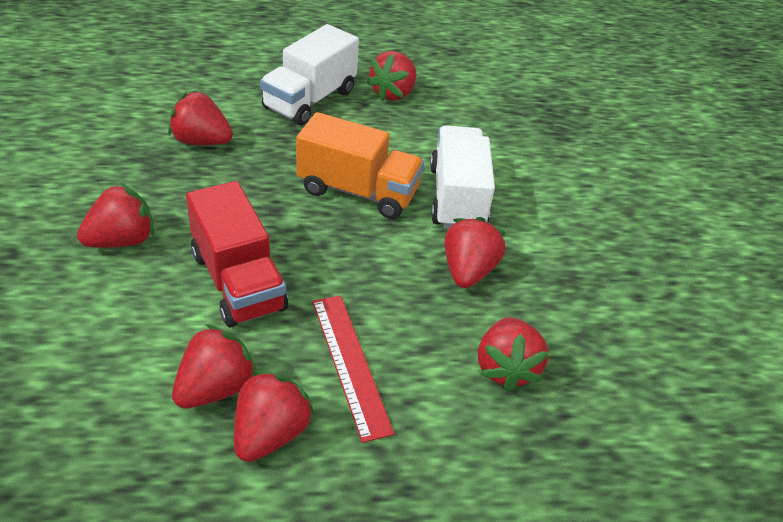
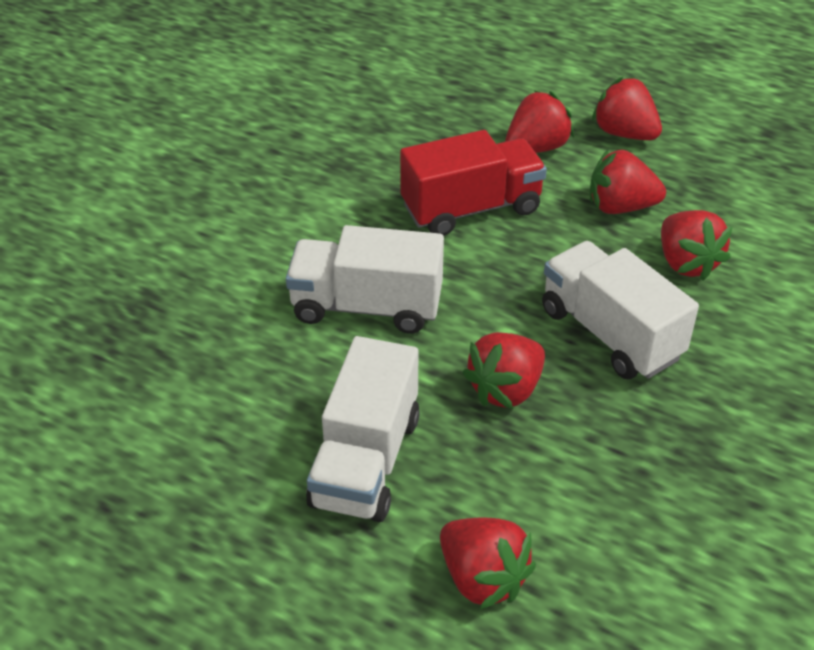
orange truck: [296,112,424,219] = 1 -> none = 0
red ruler: [312,295,394,443] = 1 -> none = 0
red strawberry: [77,183,154,248] [168,91,233,145] [172,324,257,408] [234,370,315,462] [367,51,416,101] [444,217,506,288] [478,317,549,392] = 7 -> [440,518,536,610] [463,332,545,409] [505,91,574,153] [590,149,666,214] [592,77,662,140] [661,210,732,281] = 6
white truck: [260,24,359,125] [430,125,495,229] = 2 -> [286,225,444,334] [306,336,420,522] [542,241,699,379] = 3

